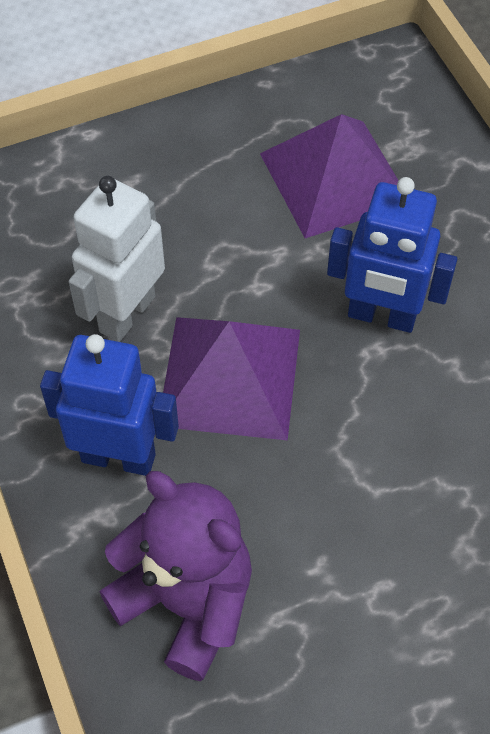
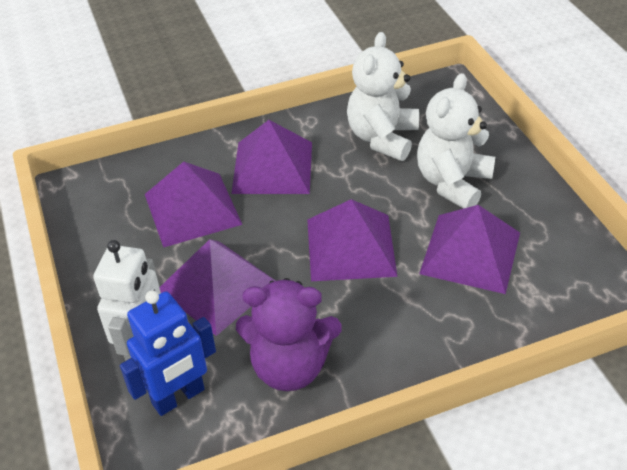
blue robot: [40,334,179,476] [327,177,457,333] = 2 -> [120,290,216,416] = 1
purple pyramid: [163,317,300,440] [260,114,399,238] = 2 -> [145,162,243,248] [159,239,276,336] [231,120,312,194] [307,199,398,281] [419,205,520,294] = 5
white teddy bear: none = 0 -> [347,32,419,161] [417,73,495,209] = 2

